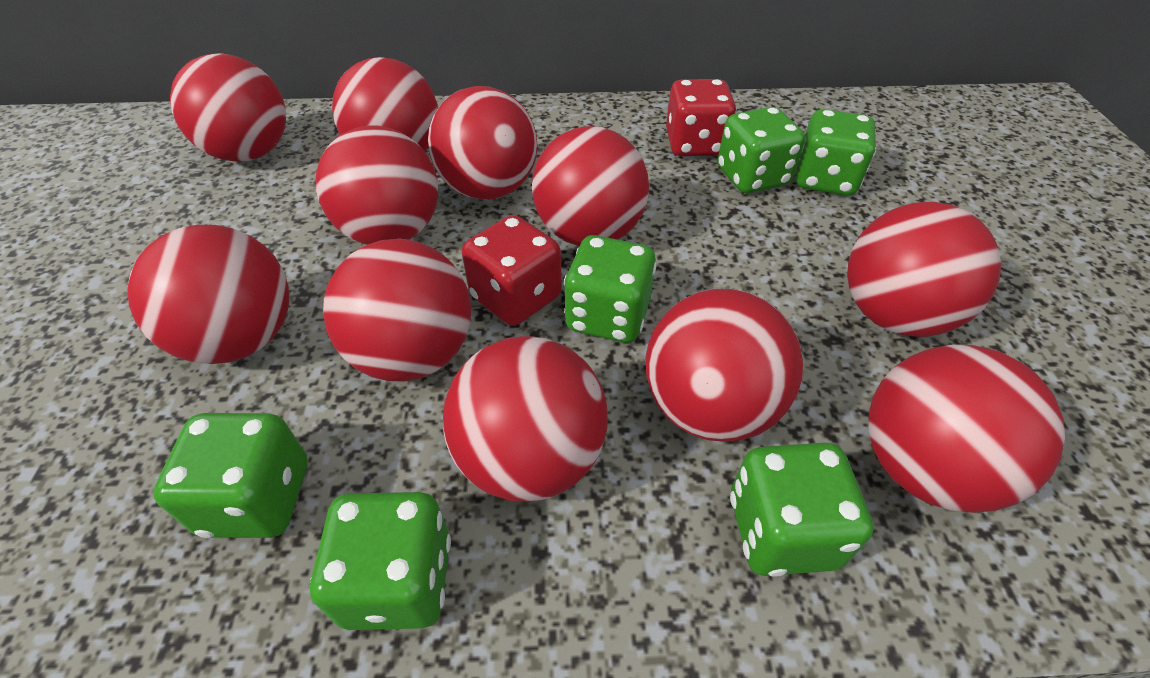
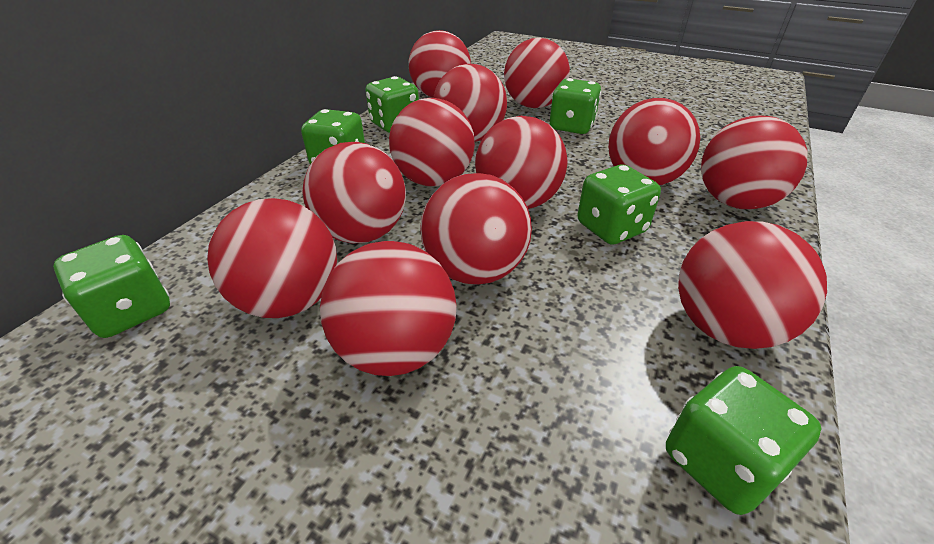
red ball: [127,225,289,364] [170,54,286,162] [316,125,438,245] [323,239,471,382] [332,57,438,152] [428,86,538,200] [443,336,608,501] [532,126,649,246] [646,289,803,442] [847,202,1001,337] [869,345,1065,513] = 11 -> [207,198,337,318] [303,142,406,243] [320,241,457,376] [389,98,475,186] [409,30,471,98] [420,173,532,285] [434,64,507,142] [475,116,568,209] [504,38,570,108] [608,98,700,185] [678,221,827,349] [701,116,808,209] = 12
red dice: [462,215,562,326] [666,79,737,156] = 2 -> none = 0

